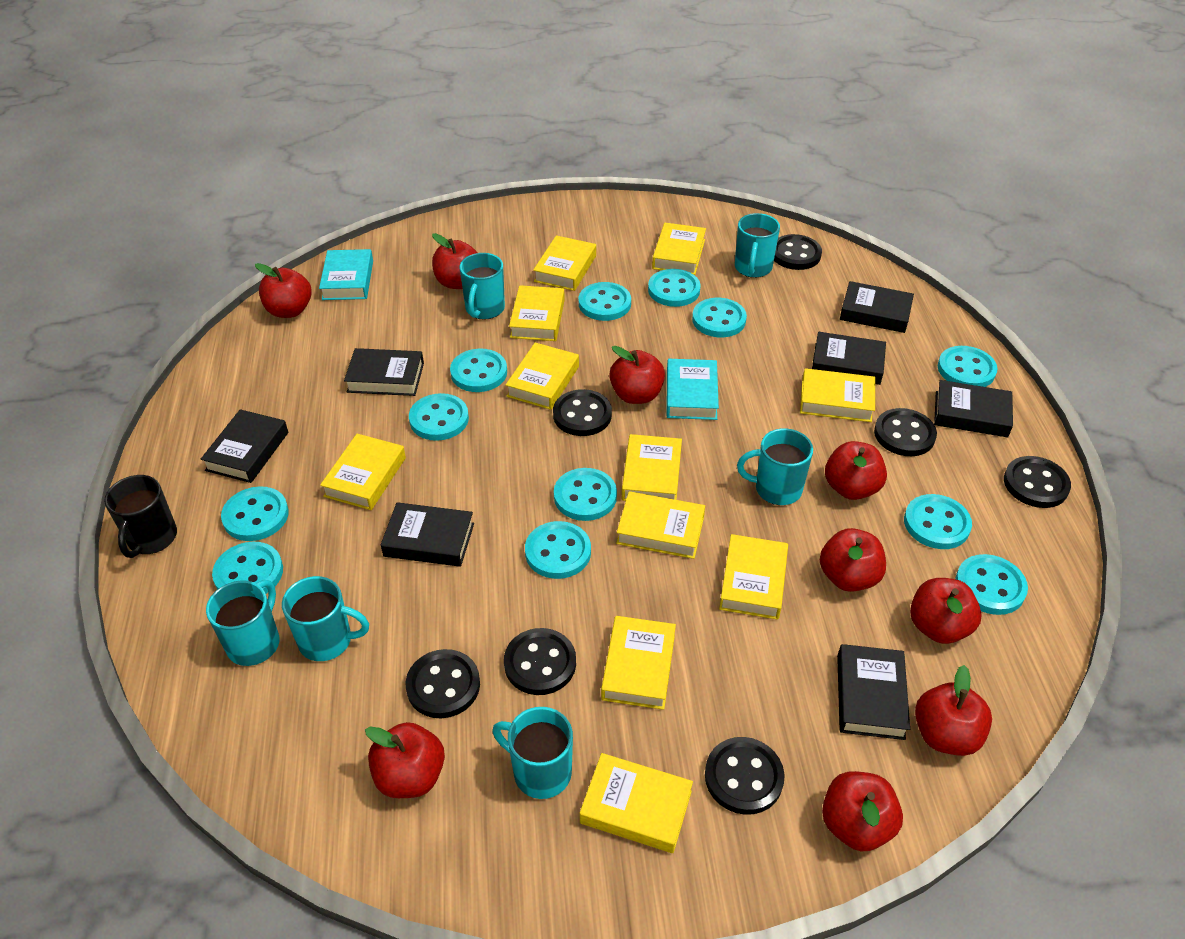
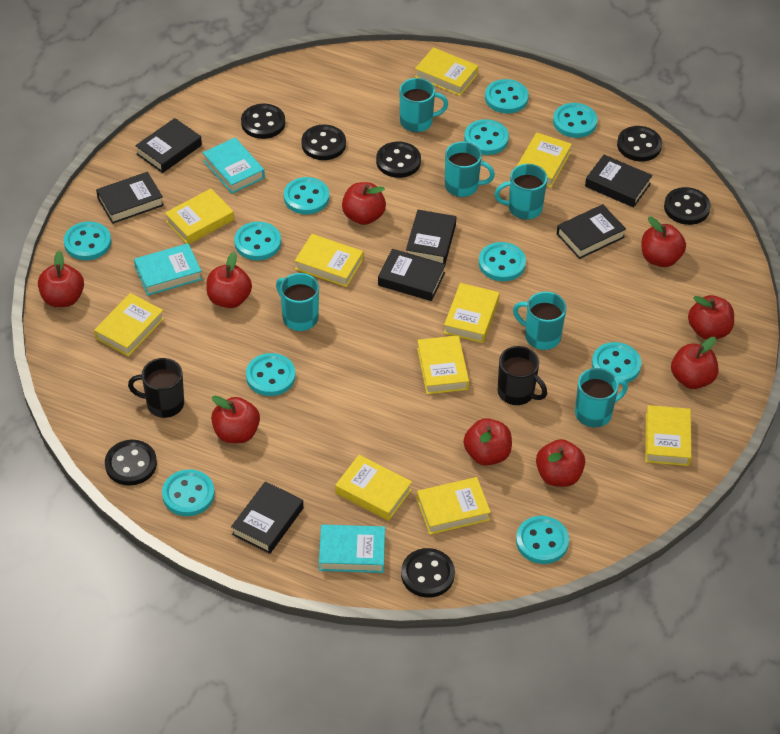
black mug: [104,475,177,558] = 1 -> [128,358,184,418] [498,346,547,405] = 2
turquoise book: [319,249,373,300] [666,359,719,420] = 2 -> [134,243,202,296] [203,138,265,194] [319,525,385,573] = 3
turquoise button: [212,542,283,594] [221,486,289,541] [409,393,469,441] [450,349,507,392] [525,521,591,579] [554,468,617,521] [579,282,631,321] [648,269,701,307] [692,298,747,337] [904,494,972,549] [938,346,997,387] [955,554,1028,615] = 12 -> [64,221,111,260] [162,469,215,516] [234,222,281,260] [246,353,296,396] [284,177,329,214] [464,119,509,155] [479,242,526,281] [485,79,529,113] [516,516,569,564] [553,103,597,138] [592,342,641,383] = 11
yellow book: [320,434,406,510] [506,342,579,410] [509,285,565,341] [533,235,596,291] [580,753,693,853] [601,616,676,710] [616,491,705,559] [622,434,682,501] [652,223,706,275] [719,534,788,620] [800,368,875,422] = 11 -> [94,293,164,356] [165,189,234,244] [295,234,363,287] [335,455,412,521] [415,47,478,96] [417,335,469,394] [417,477,491,535] [444,283,499,343] [516,132,572,188] [645,405,691,466] = 10

